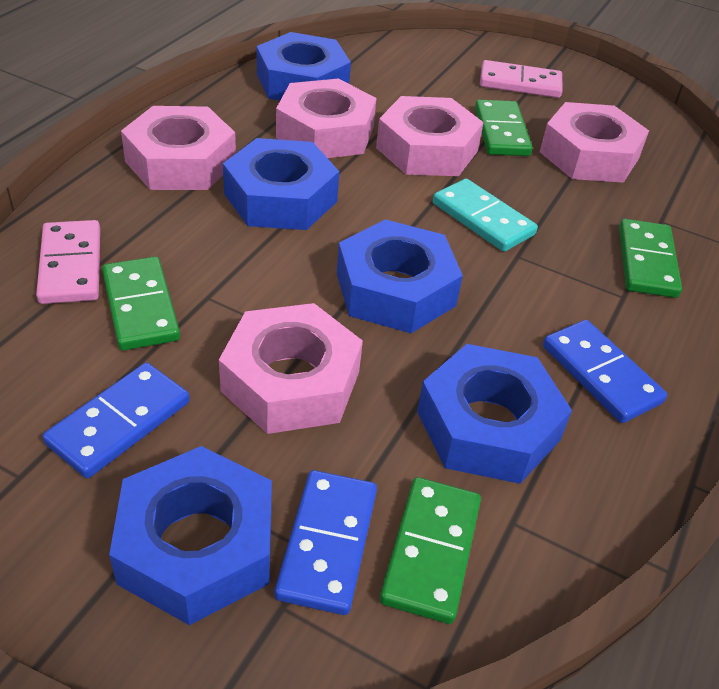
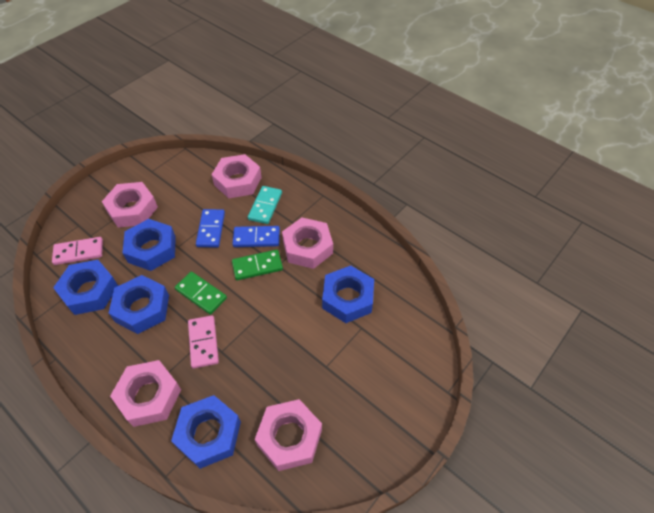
blue domino: [43,363,190,478] [275,470,377,615] [543,320,667,423] = 3 -> [196,209,225,247] [232,226,280,247] = 2
green domino: [102,257,180,350] [380,477,481,624] [475,100,533,156] [619,219,682,298] = 4 -> [175,272,227,315] [232,250,283,280] = 2

